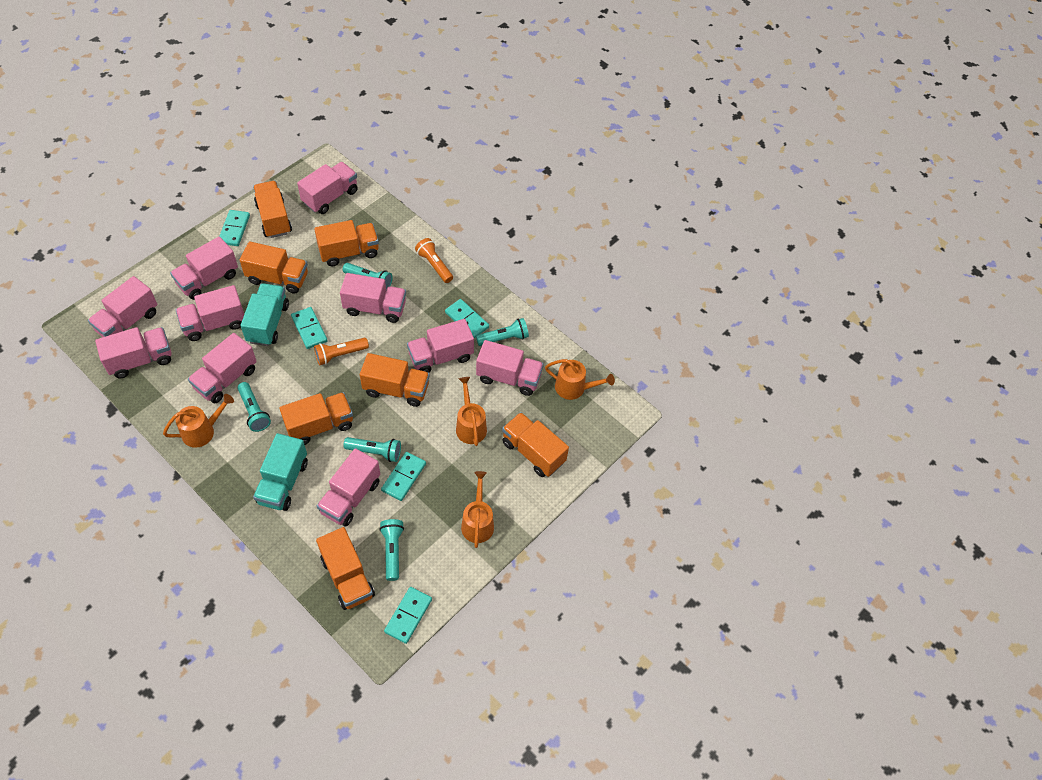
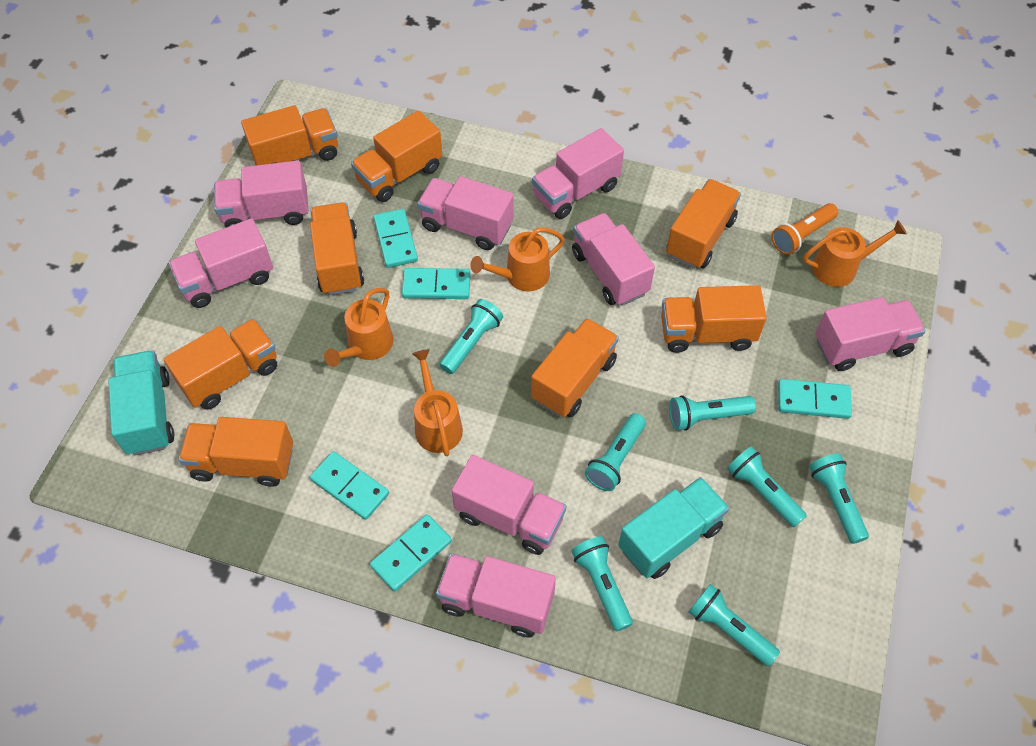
orange flashlight: [314,338,369,365] [415,238,453,283] = 2 -> [772,203,838,255] = 1
orange truck: [240,241,308,294] [253,181,292,238] [279,392,353,445] [314,220,379,266] [316,527,375,610] [360,353,430,407] [502,412,569,477] = 7 -> [164,319,277,410] [179,417,293,487] [241,105,338,165] [310,202,364,295] [351,111,442,202] [531,318,619,417] [661,285,767,353] [666,179,741,269] = 8
pink truck: [88,276,158,337] [95,327,172,378] [170,236,238,300] [176,285,244,341] [188,333,257,404] [297,162,358,214] [317,448,380,526] [340,273,406,323] [407,319,474,372] [476,340,544,396] = 10 -> [169,218,273,308] [214,161,309,228] [417,176,514,250] [436,553,556,637] [452,455,566,555] [532,128,624,219] [572,213,655,306] [815,297,926,371] = 8
turquoise flashlight: [238,382,271,432] [343,263,393,290] [343,437,401,462] [379,519,404,581] [476,318,529,346] = 5 -> [439,299,503,374] [571,536,633,632] [585,413,646,491] [669,395,756,431] [689,584,780,666] [727,446,807,527] [809,453,869,544] = 7

